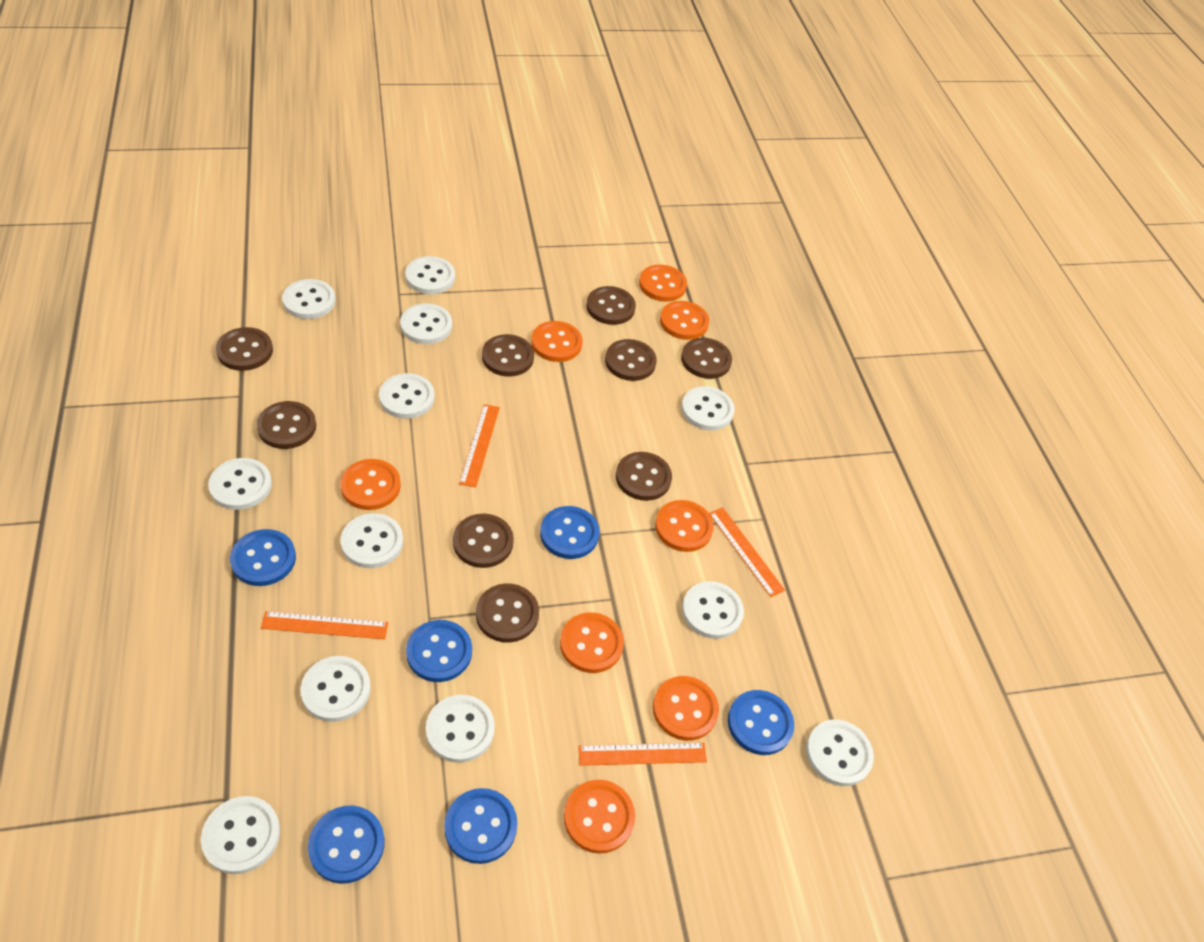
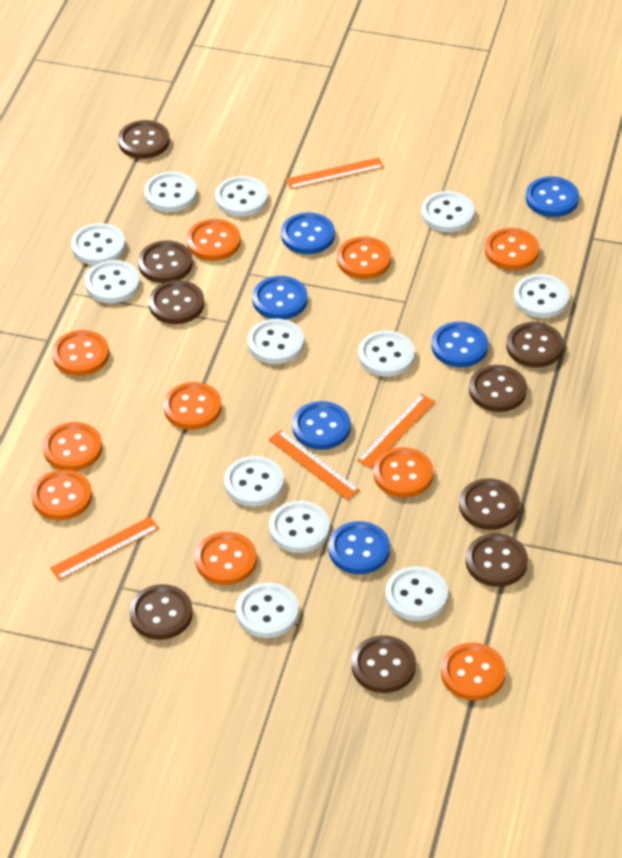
orange button: [340,459,401,510] [531,321,582,362] [560,612,624,673] [564,780,635,854] [639,265,687,302] [653,676,719,741] [655,500,714,552] [660,301,709,340] = 8 -> [31,469,92,520] [43,422,102,471] [52,330,109,376] [164,382,222,430] [187,219,241,261] [195,532,257,585] [337,236,391,279] [374,447,433,498] [441,642,506,700] [485,228,539,270] = 10

